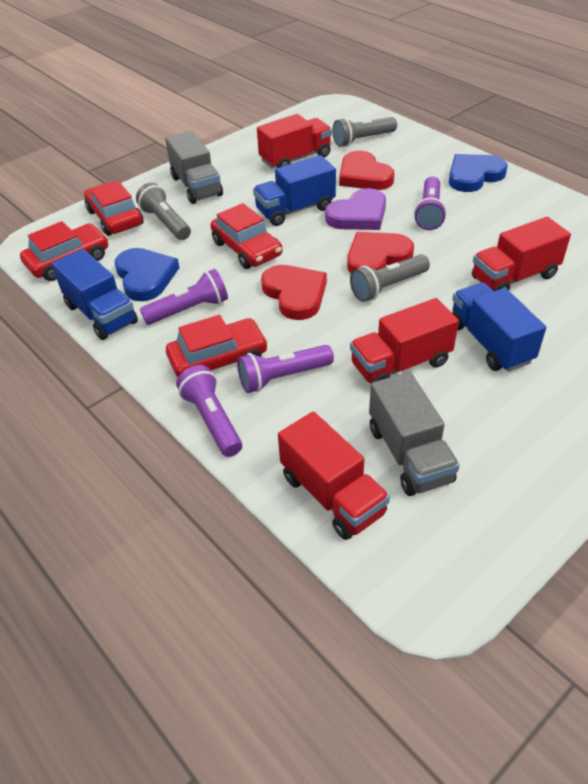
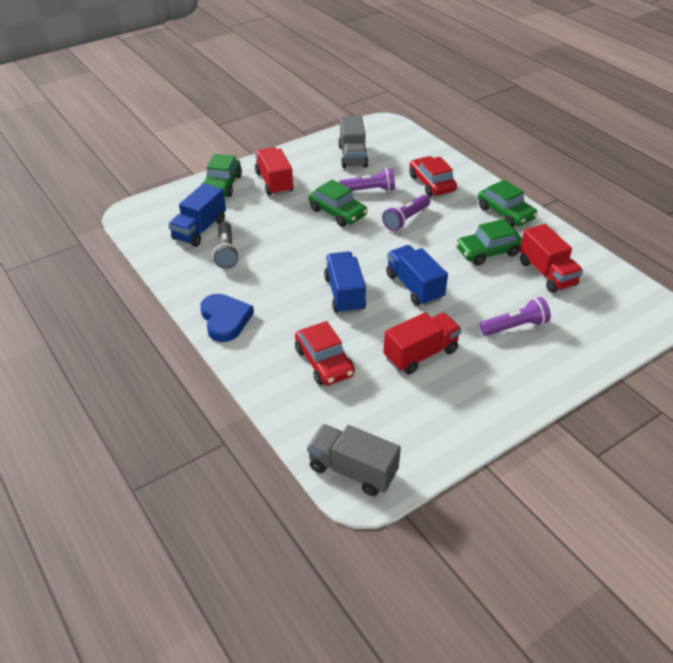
blue heart: [115,248,179,301] [449,154,508,192] = 2 -> [200,294,254,342] = 1
green car: none = 0 -> [202,154,242,197] [309,179,368,227] [456,219,522,266] [478,180,538,227] = 4
grey flashlight: [136,182,191,240] [332,117,397,147] [350,254,430,302] = 3 -> [213,222,239,269] = 1
purple flashlight: [140,269,228,325] [176,365,242,457] [237,345,334,393] [414,177,447,230] = 4 -> [339,168,395,191] [382,195,430,231] [480,297,551,336] = 3
purple heart: [325,188,386,230] = 1 -> none = 0
red car: [20,221,108,281] [84,181,144,236] [166,315,268,377] [210,203,283,269] = 4 -> [295,321,355,386] [409,156,457,197] = 2
red heart: [261,265,327,320] [339,151,394,190] [347,232,414,274] = 3 -> none = 0
red truck: [257,114,332,169] [278,411,390,540] [350,298,459,383] [472,217,571,291] = 4 -> [255,147,294,196] [383,312,462,374] [519,224,583,293] = 3

